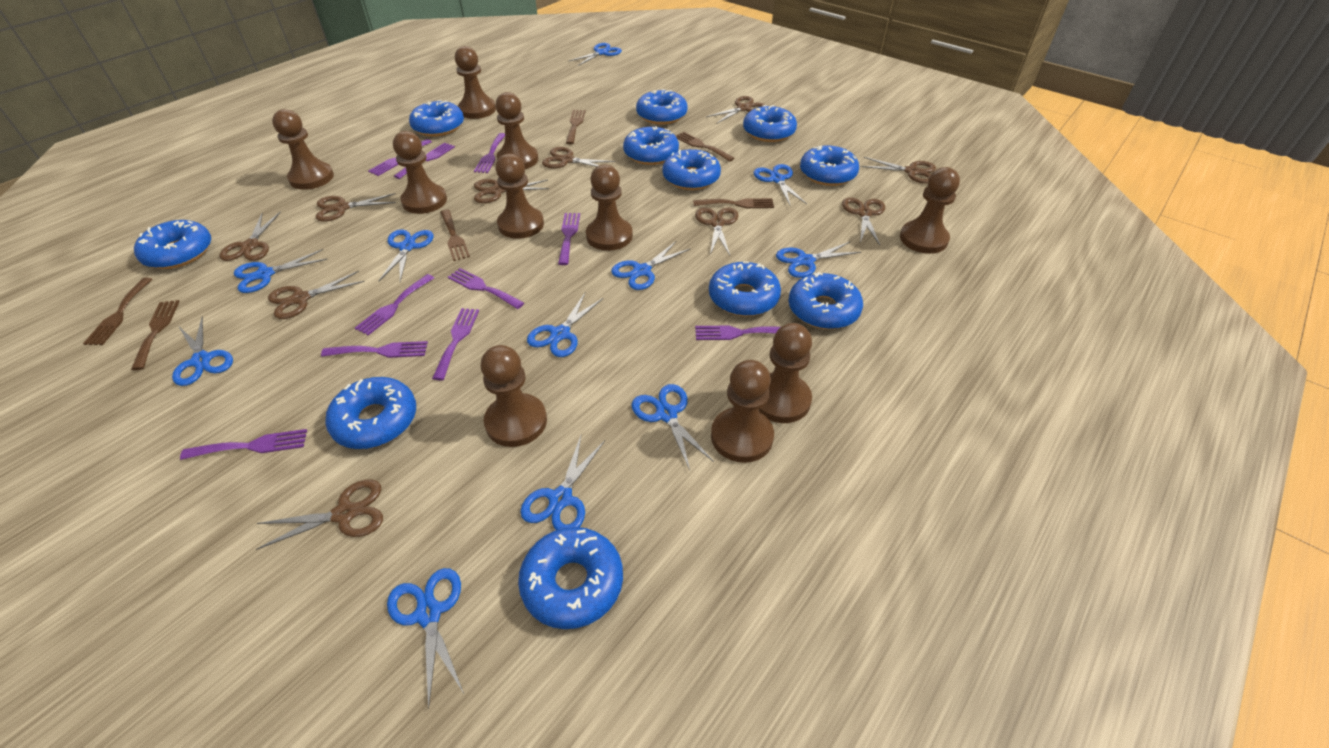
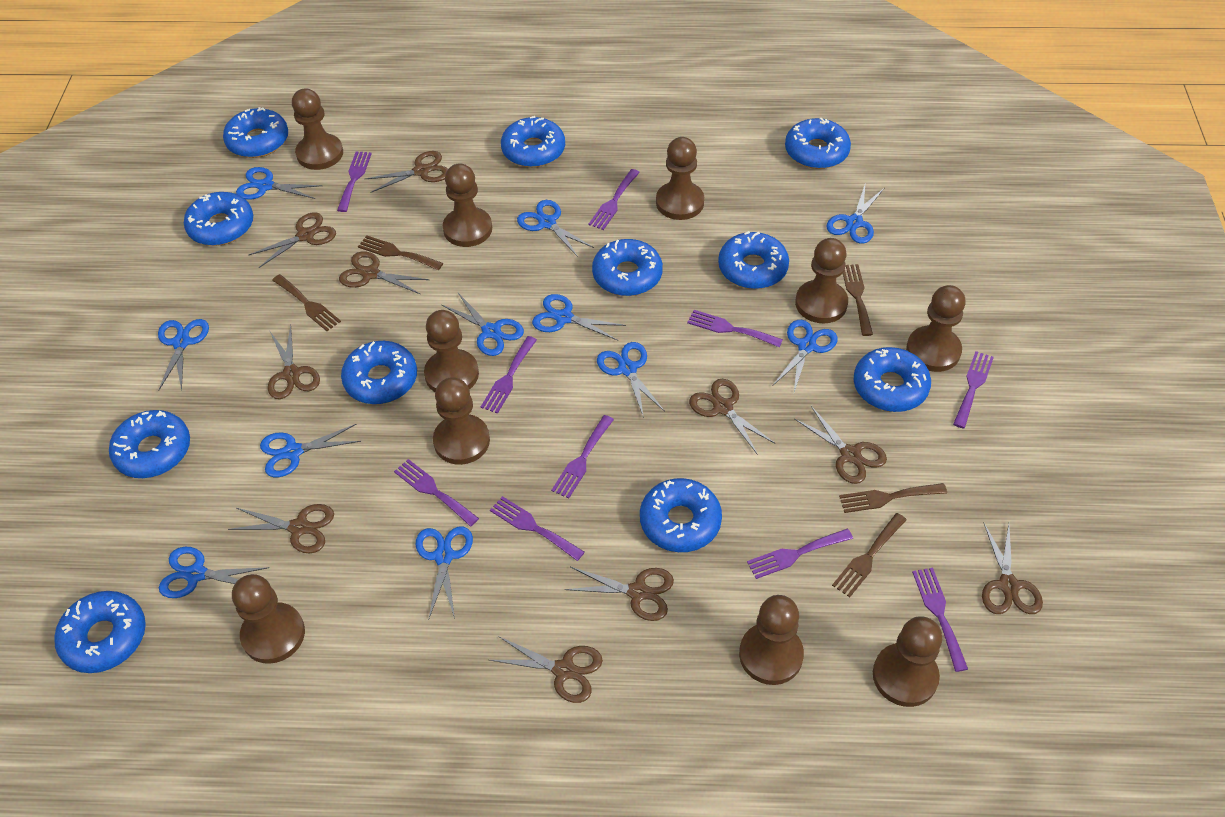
brown fork: [83,278,152,345] [131,300,180,370] [440,210,470,261] [566,110,586,144] [676,132,734,162] [693,198,774,208] = 6 -> [272,274,341,331] [358,235,443,270] [832,513,907,597] [839,483,947,513] [843,264,873,336] = 5

